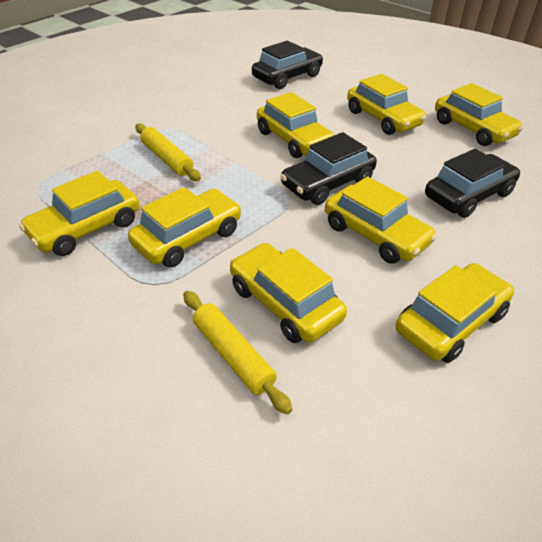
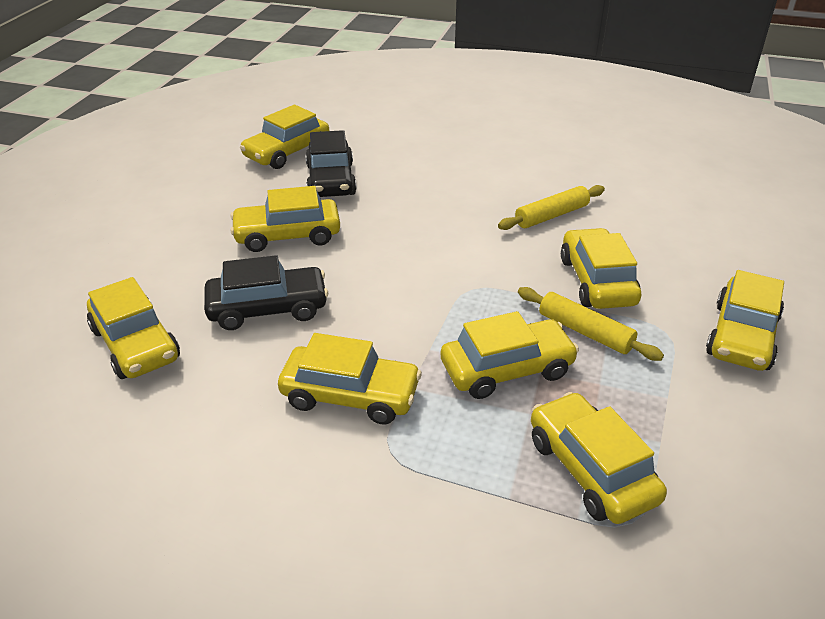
black car: [252,41,323,89] [280,132,377,205] [425,149,520,218] = 3 -> [204,255,328,330] [305,130,357,197] = 2

